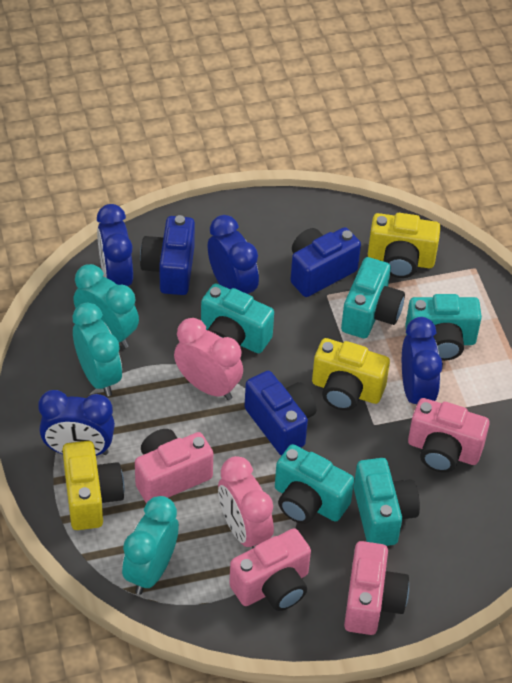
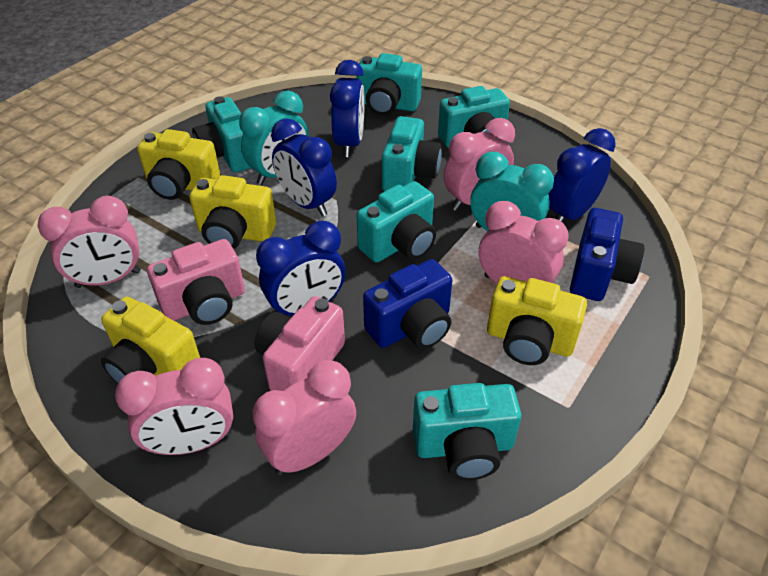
blue camera: [140,215,195,295] [245,371,316,456] [290,227,361,297] = 3 -> [363,259,452,349] [570,208,645,301] = 2
pink camera: [135,429,213,503] [229,528,311,611] [344,541,409,635] [408,398,490,473] = 4 -> [147,239,245,325] [255,296,345,391] = 2
pink clock: [174,318,243,400] [218,456,274,549] = 2 -> [38,196,141,288] [115,358,233,455] [253,360,356,475] [444,118,515,211] [479,201,569,284] = 5
turquoise camera: [201,284,274,353] [275,444,354,524] [341,257,405,338] [354,458,420,546] [405,294,482,361] = 5 -> [192,96,251,172] [356,53,422,115] [357,181,436,263] [382,116,442,191] [413,383,521,480] [438,86,510,148] = 6
turquoise clock: [72,303,122,397] [73,264,139,348] [122,496,179,595] = 3 -> [239,91,309,185] [470,152,554,231] = 2
yellow camera: [62,441,124,530] [312,338,390,411] [368,213,441,278] = 3 -> [101,297,200,383] [137,129,220,200] [189,175,276,249] [487,276,587,365] = 4

